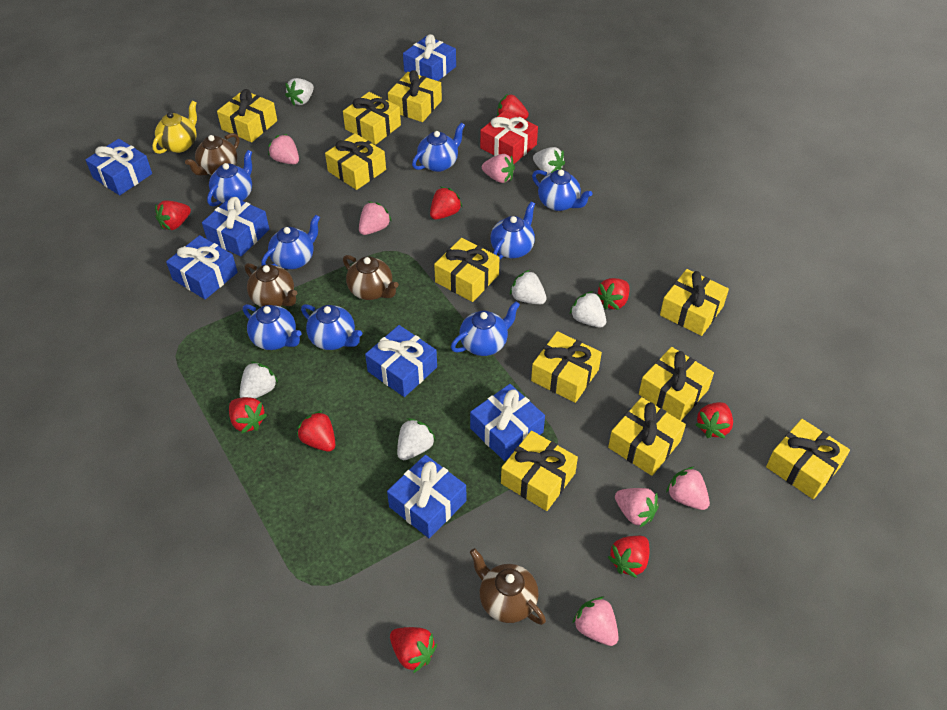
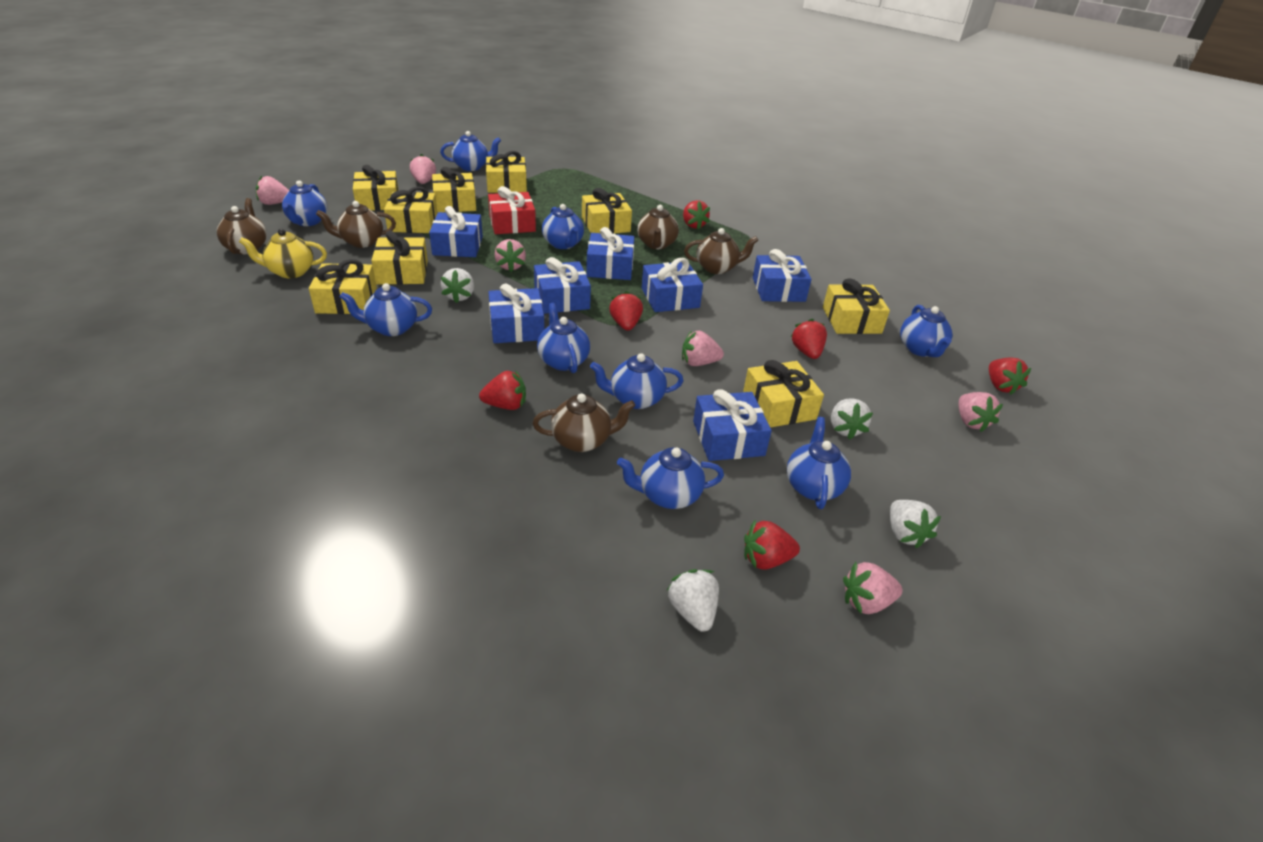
blue teapot: [207,150,252,207] [243,304,302,350] [261,215,320,269] [301,304,362,350] [412,122,465,172] [451,301,520,356] [490,202,535,260] [532,170,592,211] = 8 -> [282,181,327,226] [340,283,432,336] [440,131,501,171] [537,303,590,373] [542,204,584,249] [590,353,683,409] [617,447,724,509] [787,417,851,509] [900,305,952,357] = 9
brown teapot: [185,133,239,175] [245,263,297,307] [343,255,399,300] [470,548,546,625] = 4 -> [217,198,267,254] [316,201,396,248] [533,393,635,452] [637,205,679,249] [684,228,758,274] = 5
red strawberry: [155,200,191,230] [229,397,267,434] [297,410,335,452] [390,627,437,673] [430,187,462,220] [497,94,529,119] [597,278,630,310] [608,536,649,578] [695,402,733,438] = 9 -> [479,370,526,410] [609,291,643,331] [683,200,710,230] [744,520,800,570] [791,319,827,359] [989,357,1031,395] = 6
white strawberry: [240,361,278,398] [285,78,314,105] [397,418,436,460] [510,270,547,304] [533,147,565,175] [570,291,606,328] = 6 -> [441,268,474,303] [667,569,719,632] [831,398,873,440] [890,500,941,548] = 4
yellow gift: [217,89,277,143] [325,133,386,190] [343,92,401,145] [388,70,442,122] [434,238,499,302] [501,431,578,511] [531,331,602,403] [608,397,686,476] [639,347,714,421] [660,269,729,336] [766,419,850,499] = 11 -> [309,259,377,314] [353,165,399,211] [371,231,428,285] [384,187,438,233] [432,167,476,212] [486,151,527,193] [582,188,632,234] [743,360,824,428] [823,278,890,334] = 9

